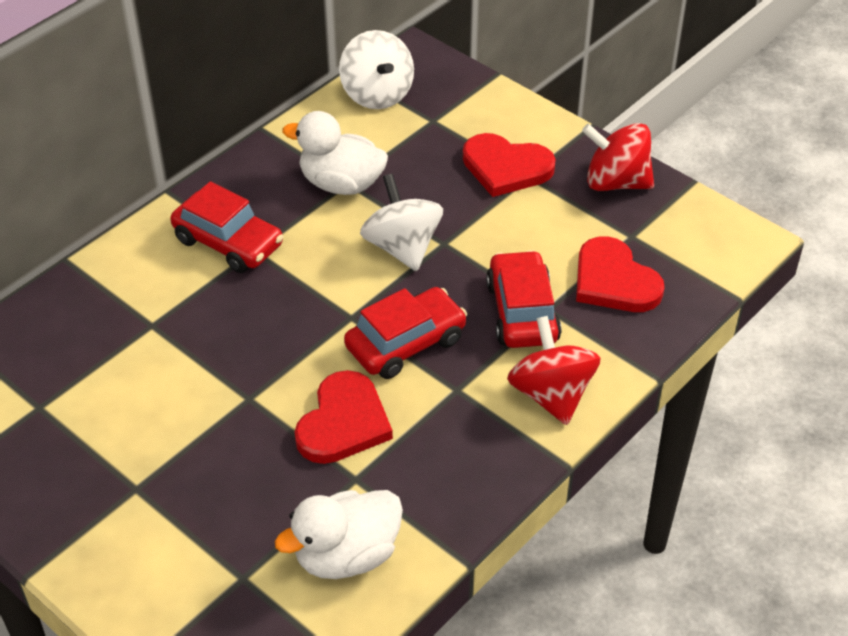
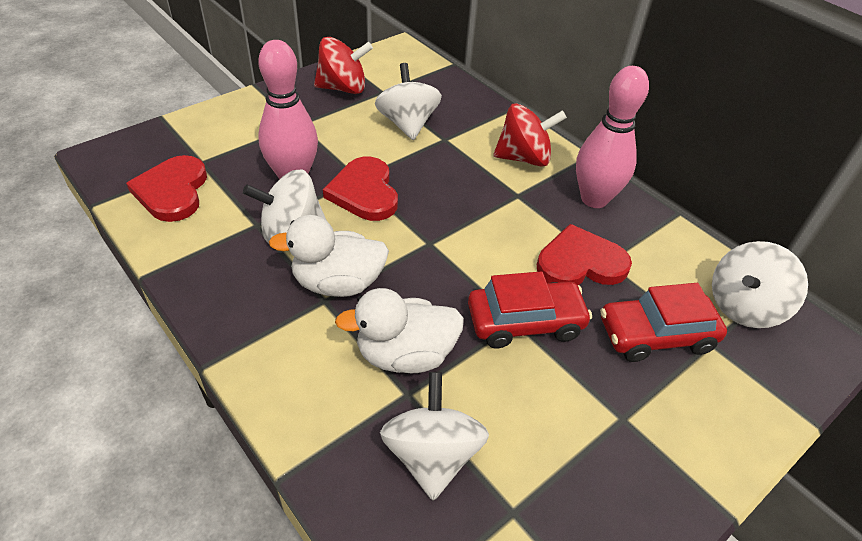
pink bowling pin: none = 0 -> [258,40,318,179] [576,66,649,208] = 2
red car: [170,181,283,273] [344,287,467,379] [486,250,561,348] = 3 -> [468,271,592,348] [600,283,727,362] = 2
white spinning top: [339,30,414,109] [360,174,443,271] = 2 -> [243,170,327,243] [375,63,442,140] [380,372,489,500] [712,241,808,328] = 4

